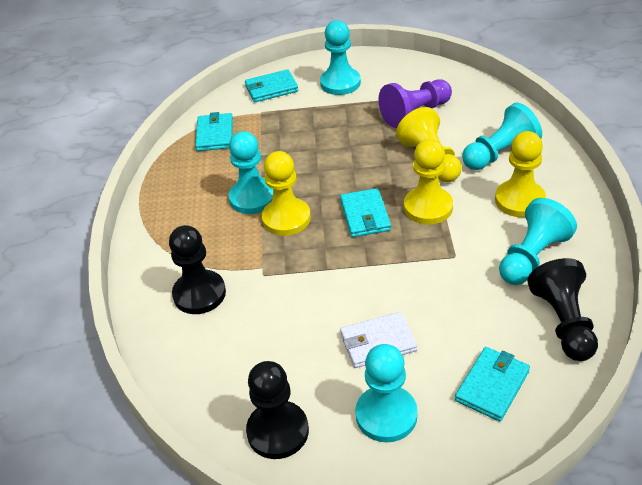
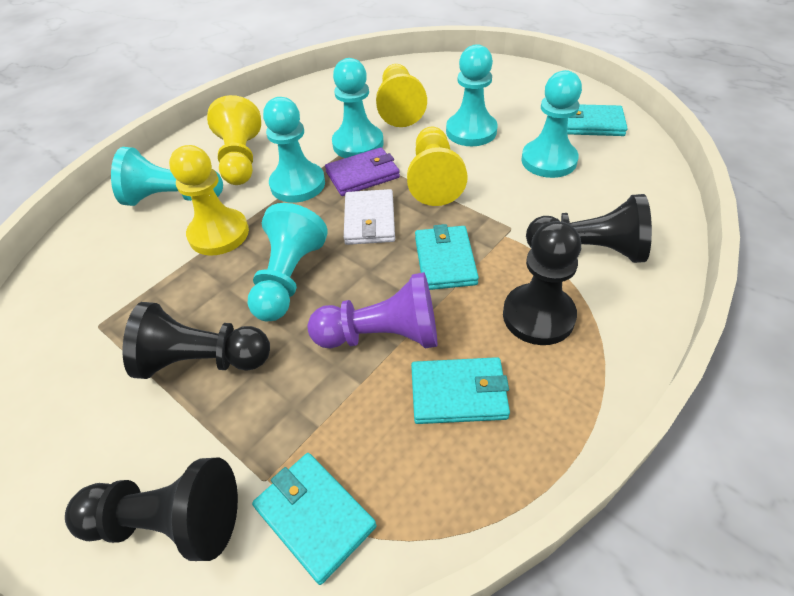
black pawn: [169,225,226,314] [246,361,309,459] [527,258,598,361] = 3 -> [65,457,238,561] [123,302,270,379] [503,221,581,345] [526,194,652,263] = 4
purple wallet: none = 0 -> [325,147,400,196] = 1
turquoise pawn: [229,131,273,214] [320,20,361,95] [355,344,418,442] [462,103,542,170] [499,198,577,285] = 5 -> [111,147,223,206] [248,203,328,321] [263,97,325,203] [332,58,384,158] [446,44,498,146] [521,70,582,178] = 6

